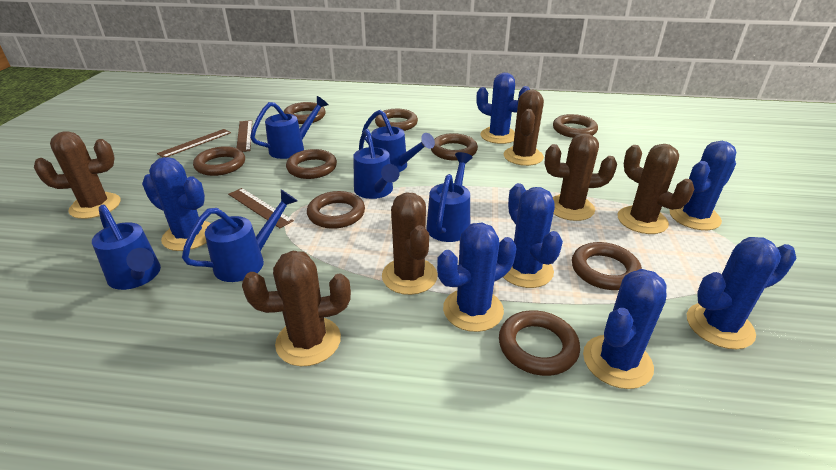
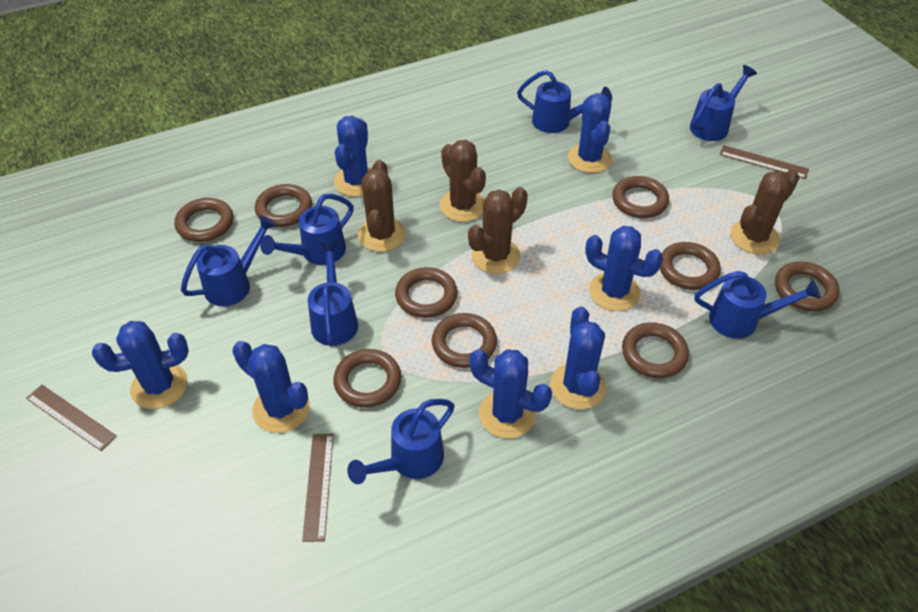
blue watering can: [92,204,161,290] [182,190,297,282] [250,96,328,159] [353,129,400,199] [362,110,435,172] [426,152,473,242] = 6 -> [181,215,277,306] [260,194,354,265] [308,242,358,346] [347,399,454,484] [517,70,612,133] [690,65,757,141] [694,271,821,339] = 7
brown cactus: [34,131,120,219] [242,251,351,366] [382,192,438,295] [504,90,544,166] [545,133,617,221] [618,144,694,234] = 6 -> [358,160,406,252] [440,140,486,222] [468,187,528,274] [731,169,799,254] = 4

